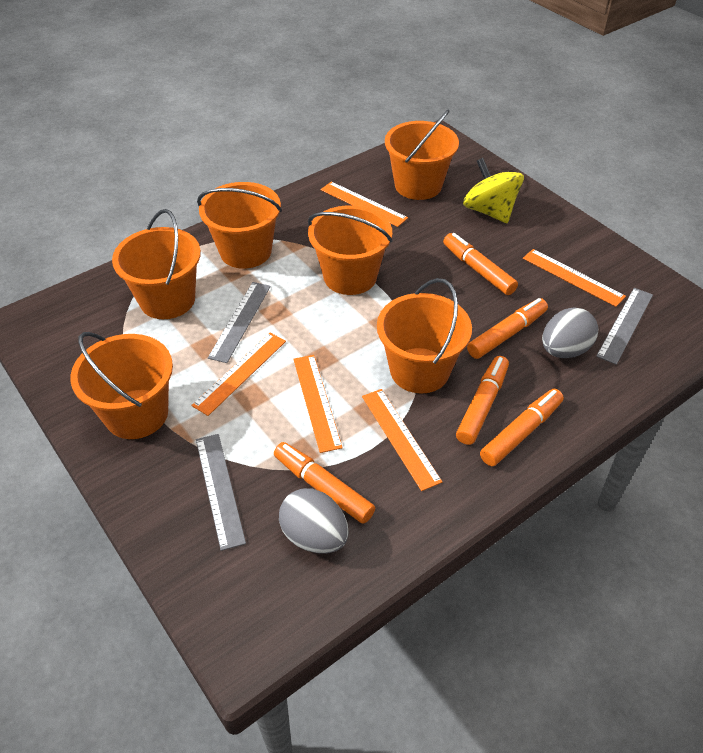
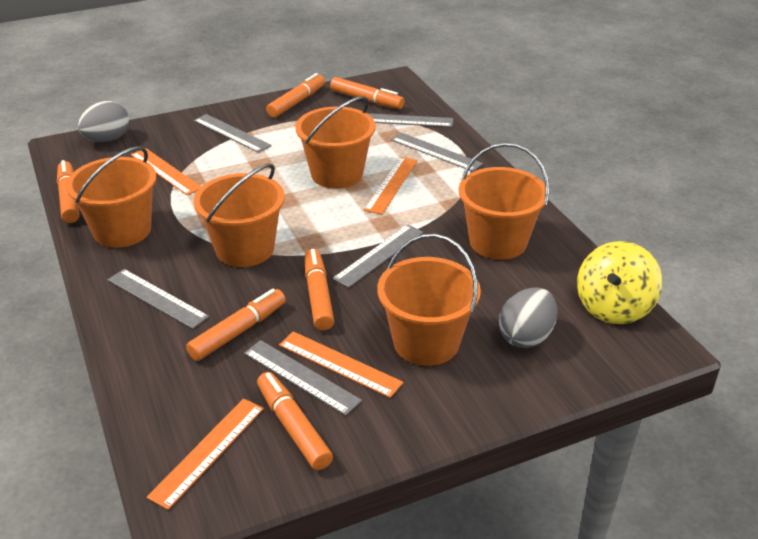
grey ruler: [196,434,246,551] [208,282,271,363] [596,288,653,365] = 3 -> [107,269,209,329] [194,114,272,153] [244,340,362,416] [333,225,424,288] [367,113,453,127] [391,133,483,172] = 6
orange bucket: [70,332,173,439] [112,209,201,319] [197,182,282,269] [308,205,393,295] [377,278,472,393] [385,110,459,200] = 6 -> [66,146,157,248] [193,164,285,267] [295,96,376,189] [377,234,481,366] [458,143,549,260] = 5
orange marker: [274,442,375,524] [443,233,518,295] [456,356,509,445] [467,298,548,359] [480,389,564,466] = 5 -> [57,160,80,223] [186,289,286,361] [257,372,333,470] [266,73,325,118] [305,249,334,331] [330,77,405,109] = 6
orange ruler: [191,333,286,416] [293,355,343,453] [321,182,408,227] [362,389,442,491] [523,249,626,307] = 5 -> [131,148,202,195] [147,398,264,510] [279,331,404,398] [364,157,417,215] = 4

